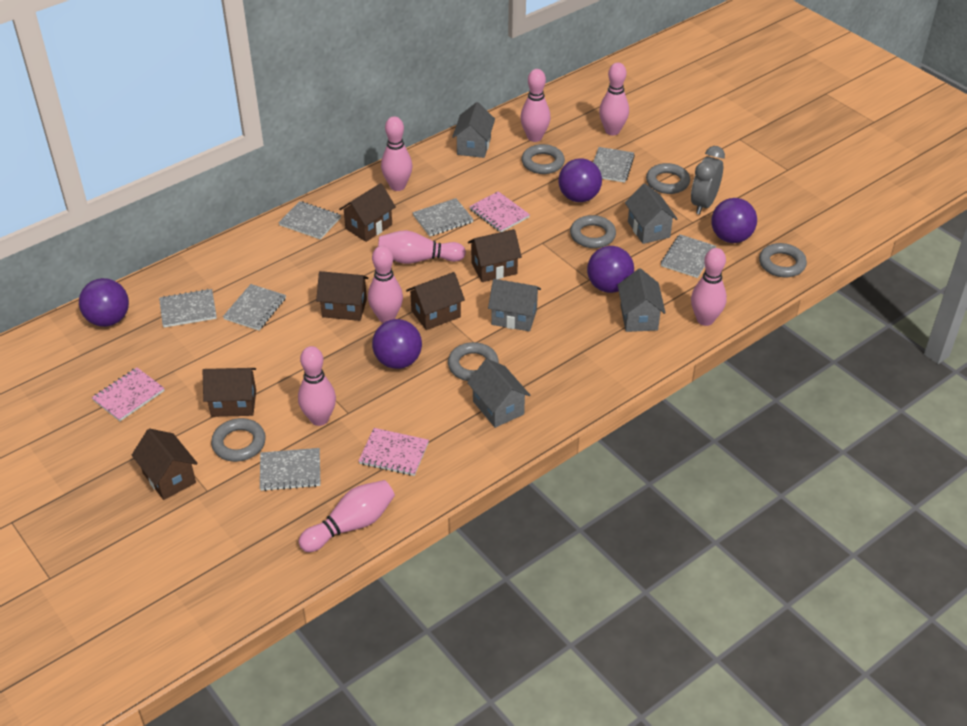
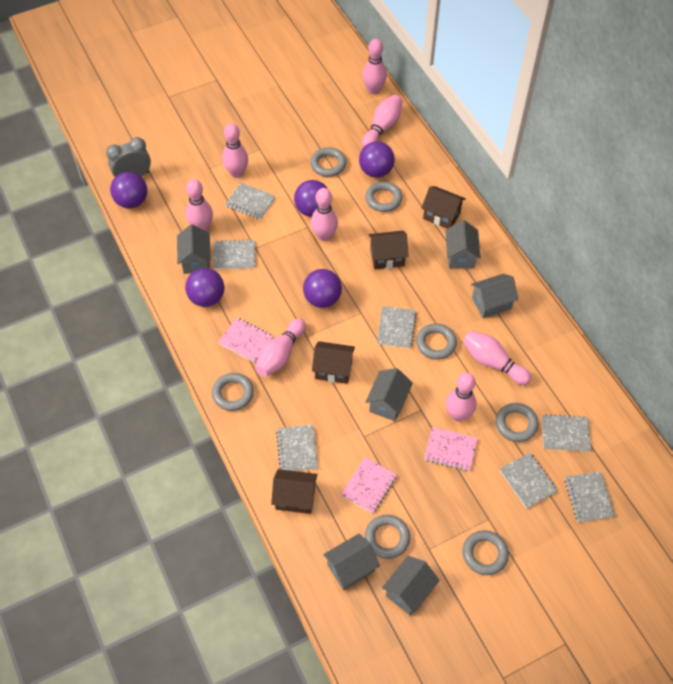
brown house: [132,428,198,500] [203,368,256,417] [316,271,369,321] [339,183,396,242] [406,272,465,330] [468,229,522,282] = 6 -> [271,469,318,514] [312,341,355,384] [369,231,409,269] [422,186,466,229] = 4
grey house: [452,102,495,158] [467,359,530,428] [488,279,541,331] [618,268,666,332] [625,183,677,244] = 5 -> [177,225,211,274] [323,534,380,590] [366,368,413,421] [382,556,440,615] [445,220,481,269] [471,274,518,318] = 6
grey ring: [211,418,266,462] [448,342,499,381] [522,144,565,174] [570,215,616,248] [646,163,690,194] [759,243,807,278] = 6 -> [212,373,254,411] [310,147,347,177] [365,181,402,212] [365,515,410,559] [416,323,457,360] [463,530,509,575] [496,403,538,442] = 7

